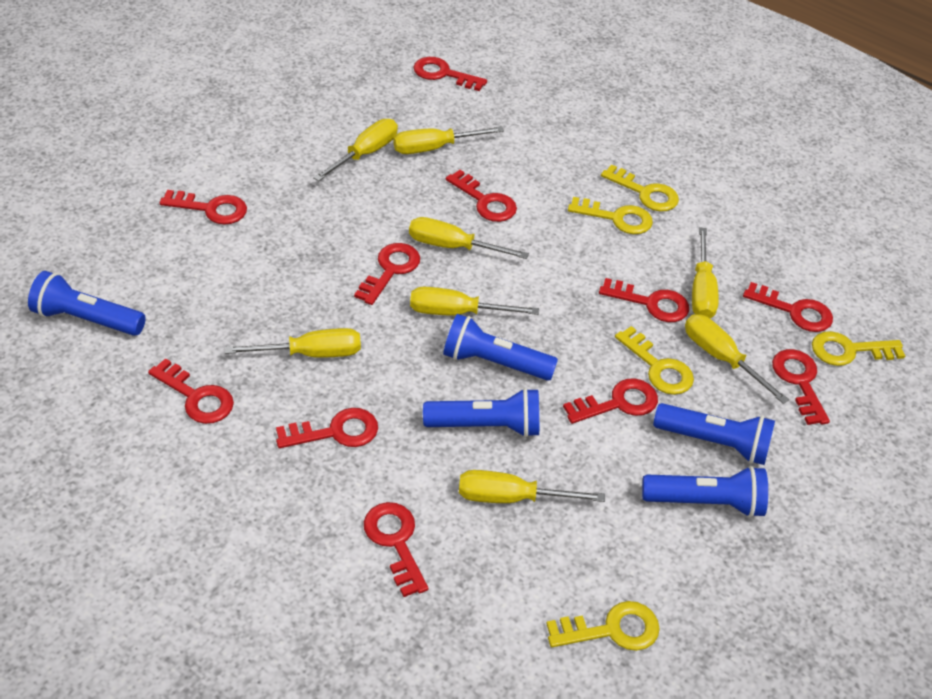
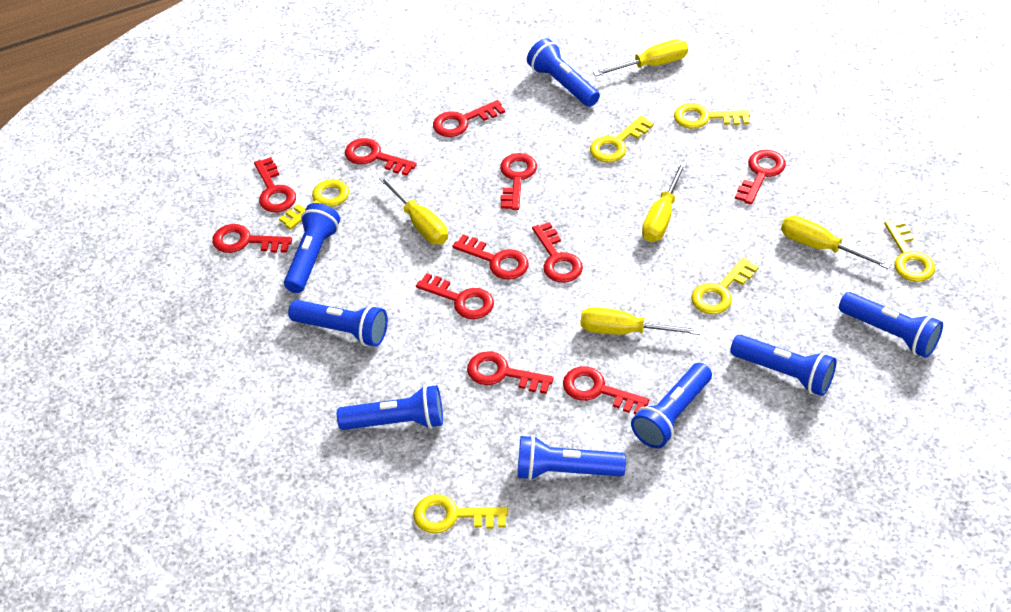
blue flashlight: [28,271,146,336] [423,388,539,437] [443,314,558,381] [642,466,768,518] [653,403,775,465] = 5 -> [284,203,340,293] [288,300,388,347] [337,385,443,430] [518,435,626,481] [527,38,600,107] [631,363,712,449] [730,335,836,396] [839,292,943,358] = 8
yellow key: [546,601,660,651] [568,197,653,234] [601,165,679,212] [615,326,694,395] [812,331,905,366] = 5 -> [279,179,349,230] [413,494,508,533] [590,116,654,163] [674,103,750,129] [691,257,758,314] [885,219,935,282] = 6
yellow screwdriver: [225,328,361,358] [313,119,398,181] [393,126,504,154] [409,217,529,259] [410,287,539,315] [459,470,605,503] [685,314,789,404] [692,227,719,318] = 8 -> [379,176,448,244] [581,307,701,335] [593,39,688,76] [642,162,687,242] [781,216,891,269] = 5

